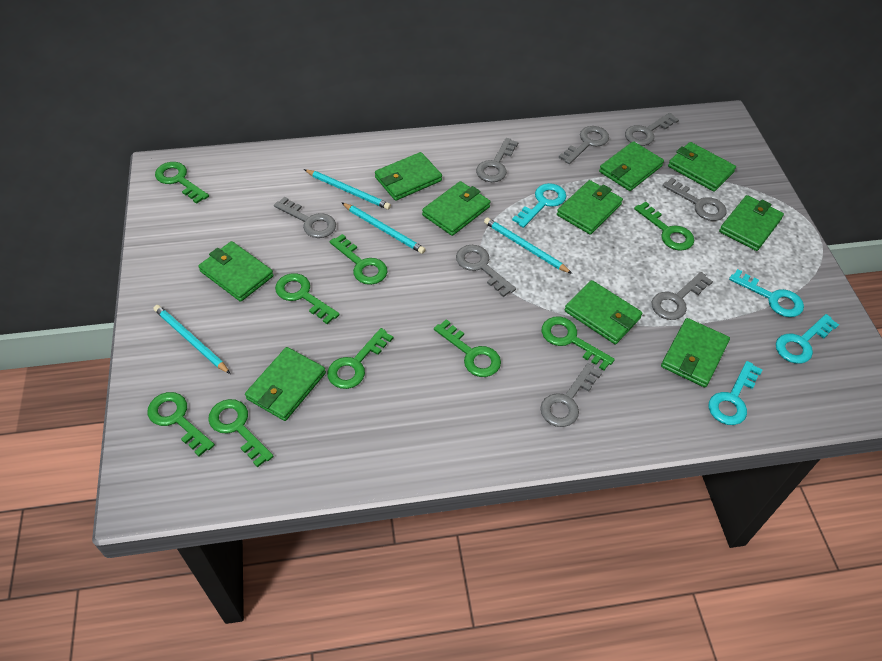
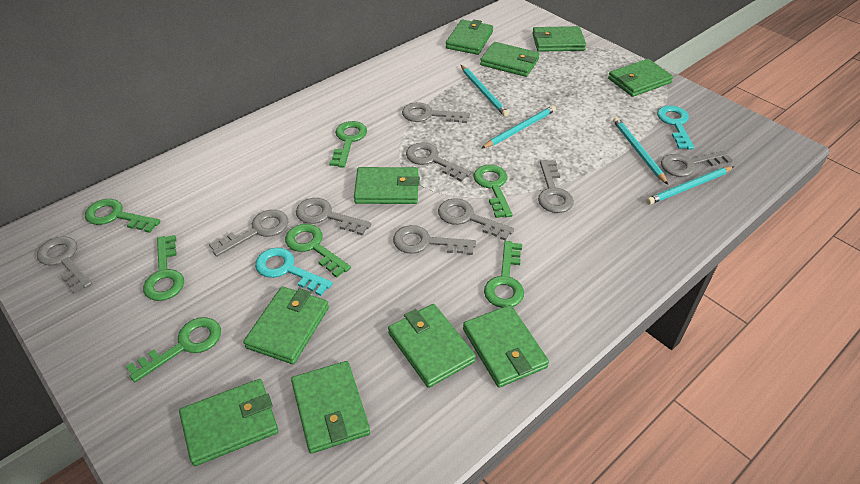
green key: [147,392,215,457] [155,162,209,204] [208,399,274,467] [275,273,340,324] [327,328,393,389] [330,234,387,285] [434,319,501,377] [542,317,615,371] [634,202,694,251] = 9 -> [85,199,161,233] [126,317,221,382] [143,235,184,301] [285,224,351,278] [329,121,367,168] [473,165,513,218] [484,241,524,308] = 7
grey key: [274,197,336,238] [456,245,516,297] [476,138,518,182] [540,363,602,427] [559,126,609,164] [625,113,679,146] [652,272,713,320] [663,178,726,221] = 8 -> [37,236,92,293] [209,210,289,257] [296,198,371,236] [393,225,476,255] [402,102,470,123] [406,142,471,182] [438,198,514,241] [538,160,574,213] [661,151,733,177] = 9
turquoise key: [512,183,566,228] [709,361,762,425] [729,269,804,317] [776,314,839,364] = 4 -> [255,248,333,296] [657,105,694,150] = 2

